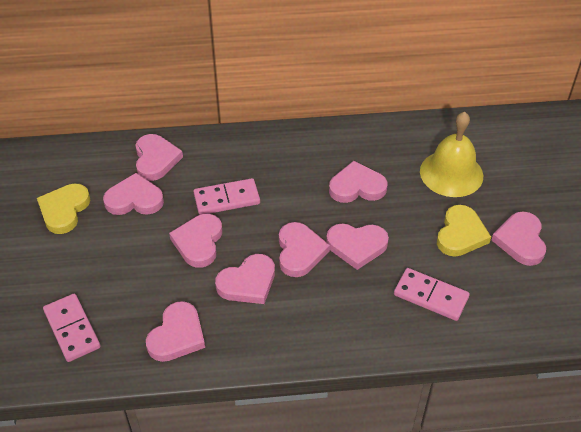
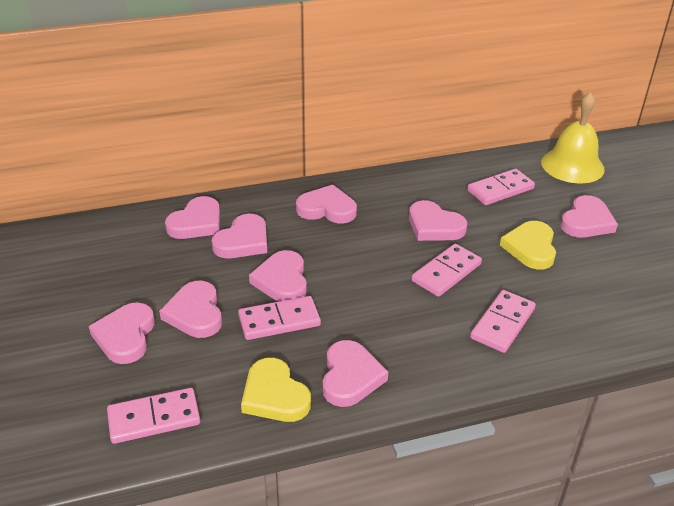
pink domino: [43,294,100,362] [193,178,260,215] [394,268,470,321] = 3 -> [107,388,200,444] [238,296,321,340] [412,244,482,297] [467,169,535,205] [470,290,536,353] = 5

